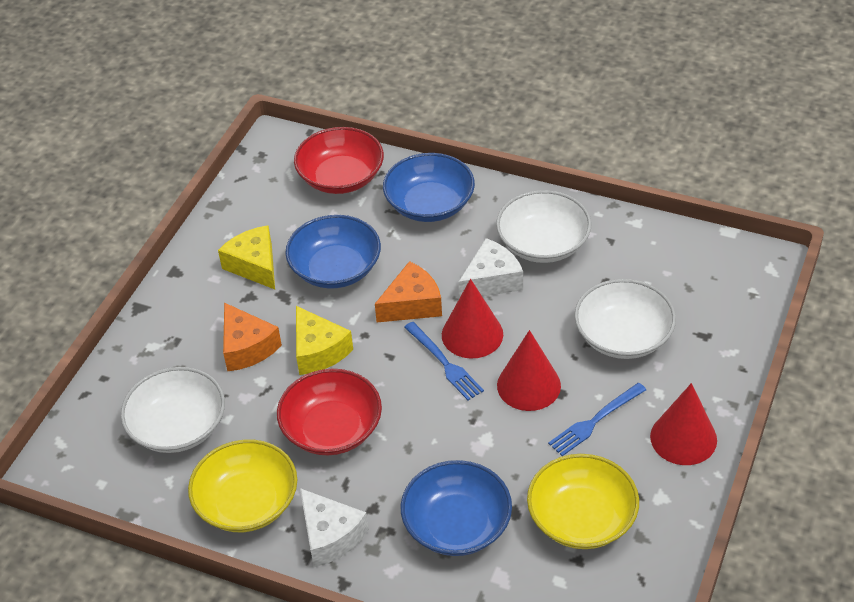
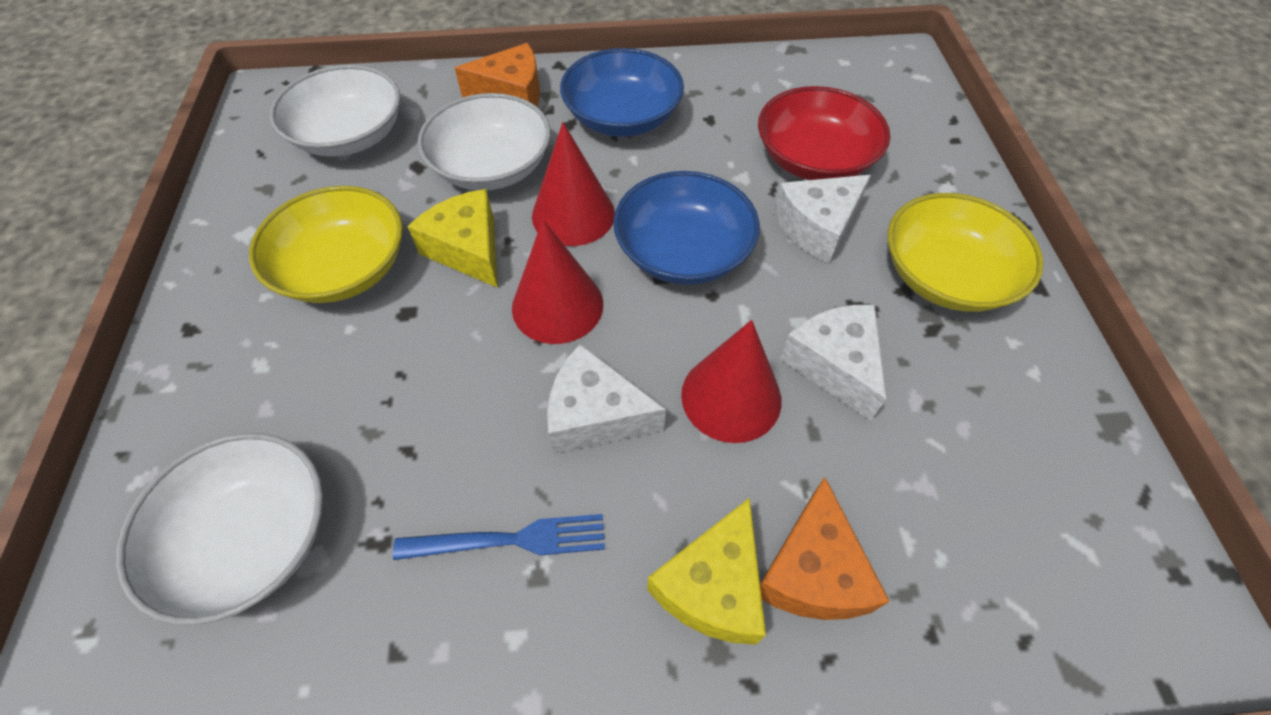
blue bowl: [285,215,381,289] [383,153,475,222] [401,460,512,556] = 3 -> [560,48,684,137] [613,171,760,285] = 2
blue fork: [404,322,484,400] [548,383,646,456] = 2 -> [393,514,605,560] = 1
red bowl: [277,369,382,455] [294,127,384,194] = 2 -> [758,86,890,180] = 1
white cheese: [300,488,369,567] [458,238,523,298] = 2 -> [547,344,666,454] [773,175,871,263] [780,305,886,421] = 3

